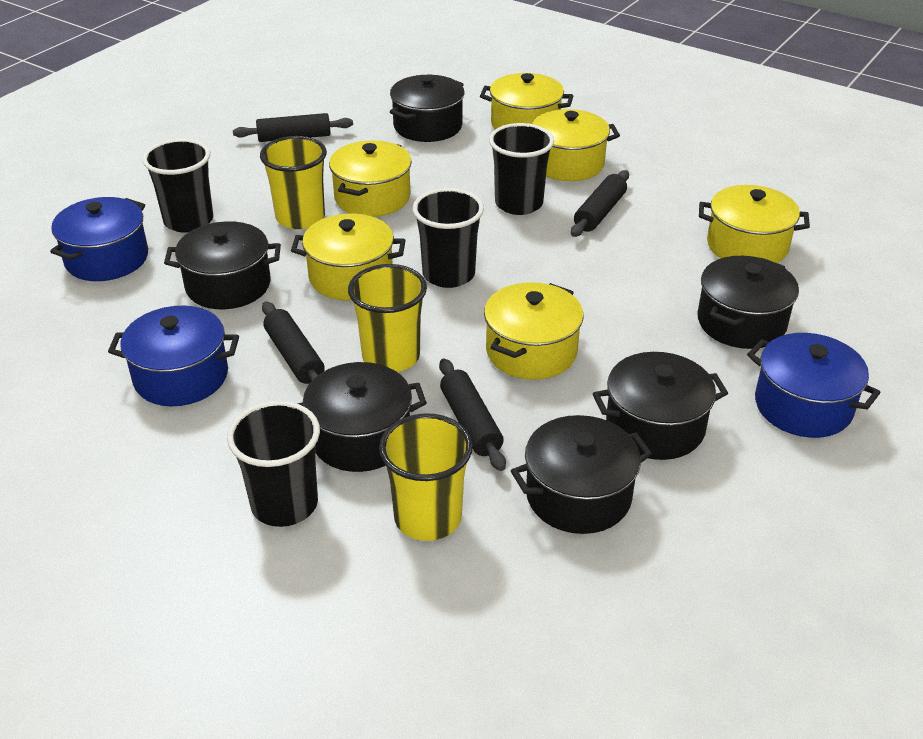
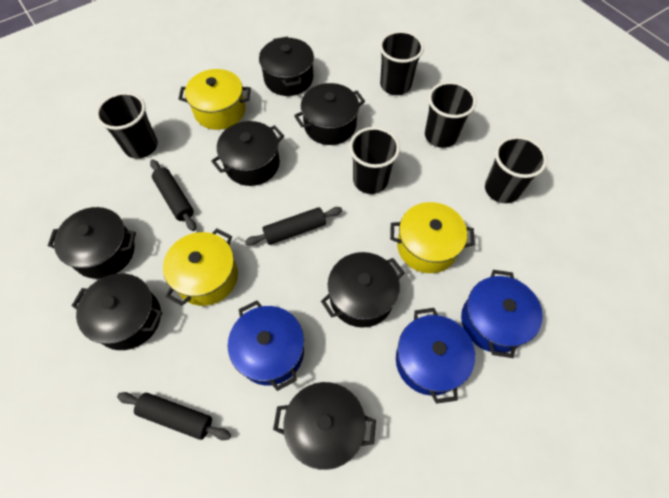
black cup: [142,139,213,233] [227,401,320,527] [413,188,484,288] [489,123,554,215] = 4 -> [96,92,158,159] [349,127,400,194] [379,31,424,95] [425,82,476,148] [485,136,547,203] = 5
black pot: [164,221,281,309] [297,362,427,472] [390,75,465,142] [511,415,652,534] [593,352,728,460] [698,256,799,349] = 6 -> [48,207,136,279] [72,273,162,350] [211,121,284,186] [259,36,314,96] [273,382,376,470] [294,83,365,145] [321,252,405,328] = 7
black rolling pin: [233,113,353,142] [262,301,325,384] [439,359,506,471] [571,170,629,237] = 4 -> [117,392,231,440] [150,159,196,231] [245,207,342,246] = 3
yellow cup: [260,136,327,229] [348,264,427,372] [379,413,473,541] = 3 -> none = 0
yellow pot: [291,214,406,300] [329,140,412,217] [480,73,573,129] [484,282,583,380] [532,109,620,181] [699,185,810,263] = 6 -> [163,228,238,306] [179,69,251,130] [390,202,475,273] = 3

